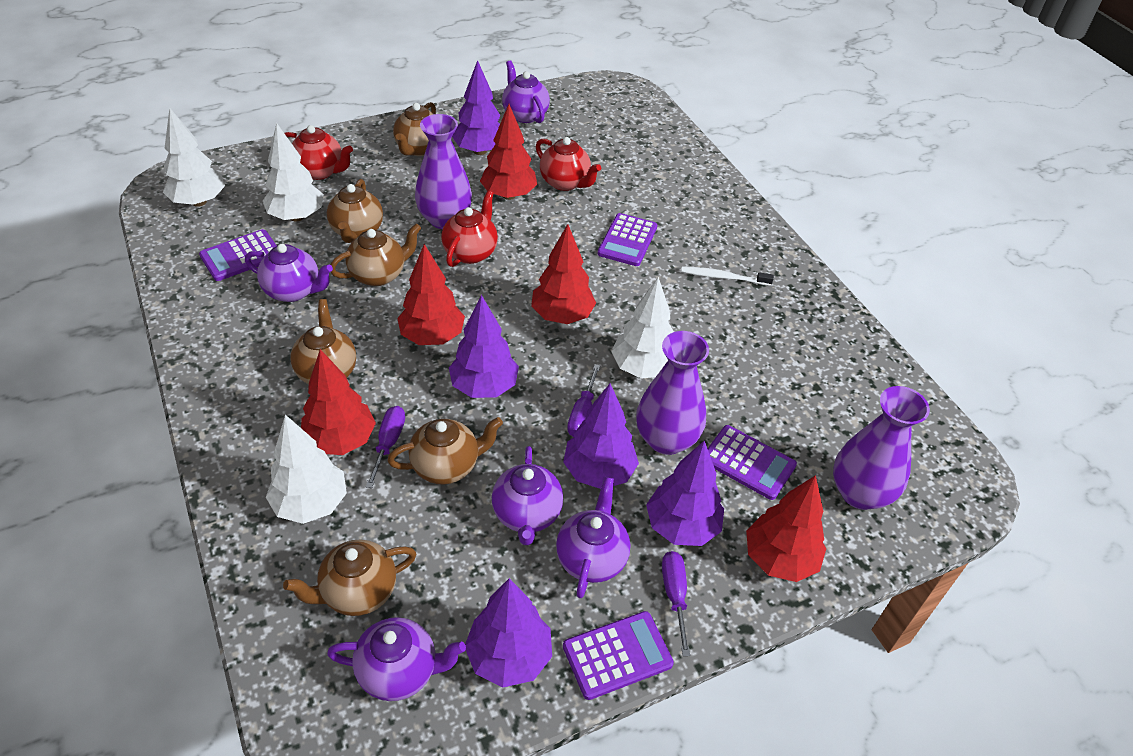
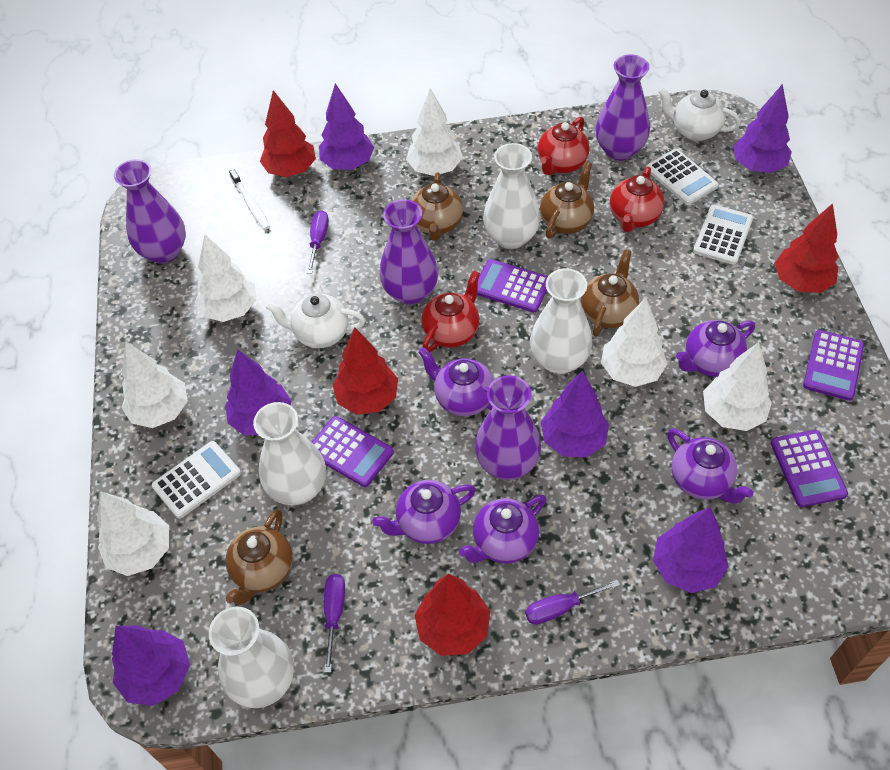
brown teapot: [283,540,416,616] [290,299,356,384] [327,179,383,243] [330,223,421,286] [387,417,503,484] [393,102,436,156] = 6 -> [225,509,293,605] [411,173,463,241] [540,162,594,239] [581,249,639,337] = 4
purple tree: [449,295,519,398] [452,60,501,155] [465,578,552,687] [563,384,639,489] [646,440,724,546] = 5 -> [112,626,190,706] [225,349,292,436] [319,83,374,170] [541,370,609,457] [653,507,729,593] [733,84,792,173] = 6
purple vase: [415,114,472,229] [636,331,709,455] [833,386,930,510] = 3 -> [114,159,186,264] [379,199,438,305] [475,375,541,480] [596,54,650,161] = 4
red tree: [301,349,376,455] [397,244,465,345] [480,104,537,200] [531,224,596,324] [746,475,826,582] = 5 -> [260,90,316,177] [333,327,398,415] [414,574,490,656] [775,203,838,293] = 4
white calculator: none = 0 -> [152,441,241,519] [646,149,719,205] [693,205,753,265] = 3
white teapot: none = 0 -> [265,294,365,348] [658,87,741,141] = 2
white tree: [163,108,225,207] [263,123,324,221] [266,415,347,524] [611,277,674,379] = 4 -> [97,491,169,576] [121,341,188,428] [195,235,257,322] [406,88,463,176] [601,298,667,387] [703,342,772,431] = 6
white vase: none = 0 -> [209,607,294,708] [253,402,326,505] [483,143,540,249] [530,268,592,374] = 4

